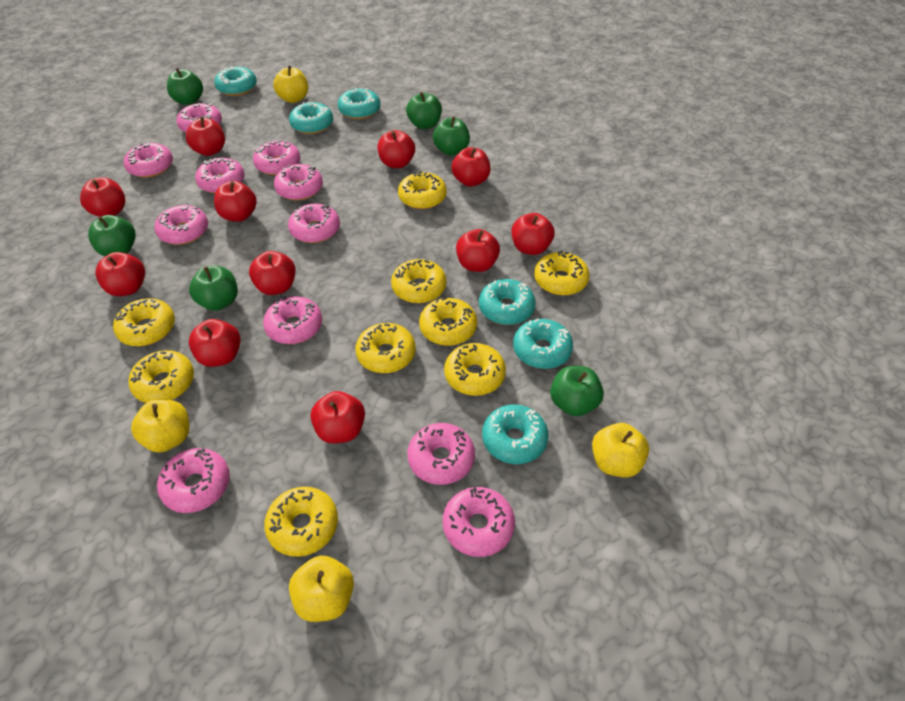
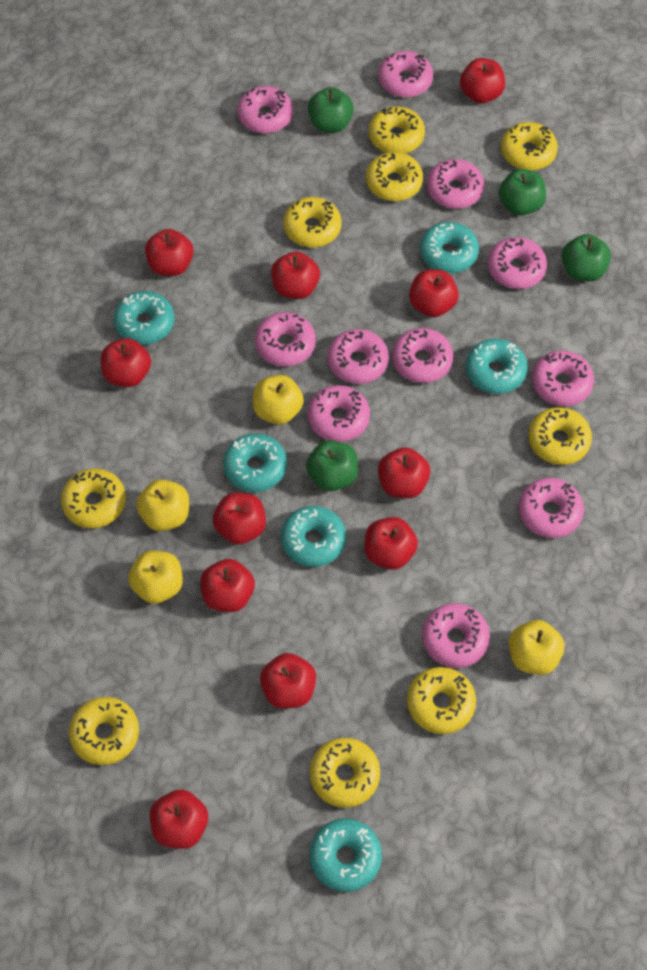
green apple: [88,215,136,256] [167,68,203,105] [189,266,238,311] [406,92,442,129] [433,117,470,156] [550,366,604,416] = 6 -> [306,440,358,491] [308,87,354,133] [499,169,546,216] [562,234,611,281] = 4

